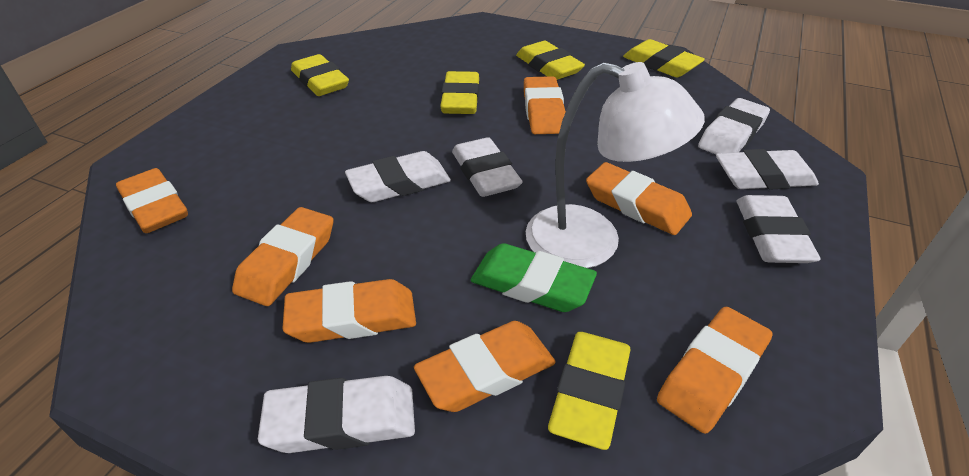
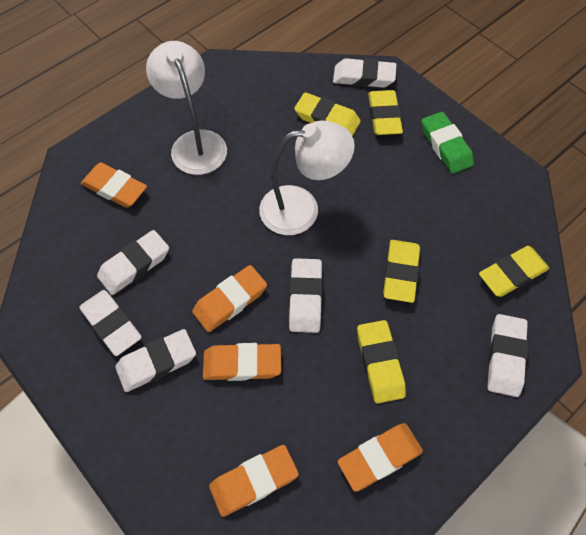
orange eraser: [116,168,188,233] [232,207,333,306] [282,279,416,343] [414,321,556,412] [524,76,566,134] [586,162,692,235] [657,307,773,434] = 7 -> [81,162,147,208] [192,265,267,332] [203,343,281,381] [209,445,299,517] [338,423,423,492] = 5
white lamp: [525,62,705,268] = 1 -> [146,41,227,175] [259,120,355,235] = 2

